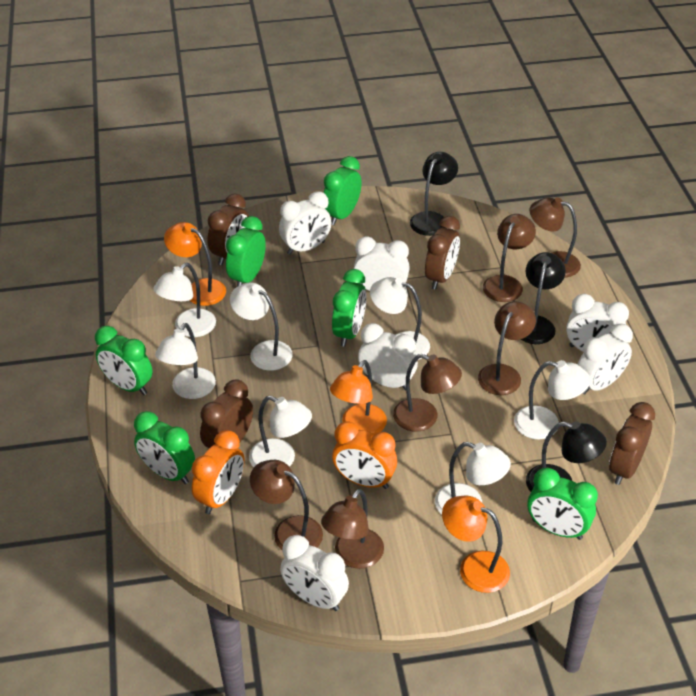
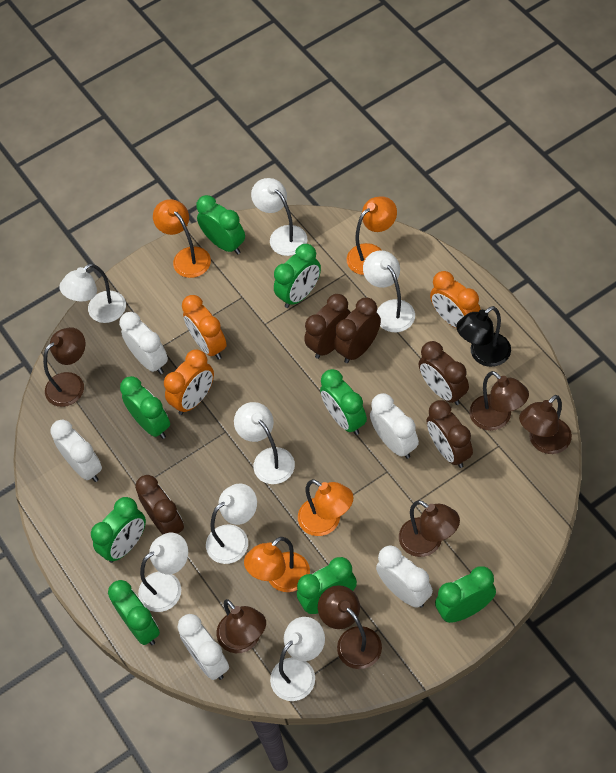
black lamp: [410,152,458,236] [521,252,566,344] [526,421,607,492] = 3 -> [456,306,511,367] = 1
brown clock: [200,379,253,448] [207,194,249,265] [425,216,460,290] [609,402,655,485] = 4 -> [135,475,184,535] [304,294,351,359] [334,298,381,363] [419,341,469,405] [427,400,473,468] = 5
green clock: [95,326,153,395] [134,411,195,484] [226,216,266,287] [324,156,362,225] [332,269,366,347] [527,467,598,540] = 6 -> [91,497,146,563] [108,580,160,645] [120,376,170,439] [196,195,245,255] [274,244,321,308] [297,557,357,614] [320,369,367,435] [435,566,496,623] = 8
orange clock: [192,430,245,514] [332,421,397,489] = 2 -> [164,349,214,415] [182,295,227,360] [430,271,481,329] = 3
orange lamp: [164,222,226,306] [330,360,387,434] [442,495,510,593] = 3 -> [153,199,211,278] [244,537,310,592] [298,479,354,536] [347,196,397,275] = 4
white clock: [279,191,331,255] [280,535,349,611] [354,236,410,291] [358,323,418,390] [566,294,629,351] [577,324,633,394] = 6 -> [50,419,102,482] [119,312,168,374] [177,614,229,680] [370,393,419,459] [376,545,433,608] = 5

